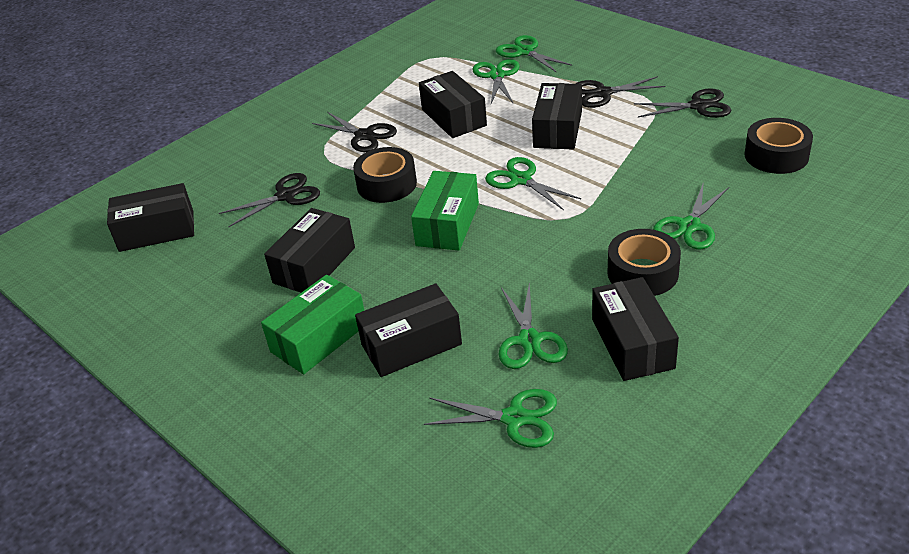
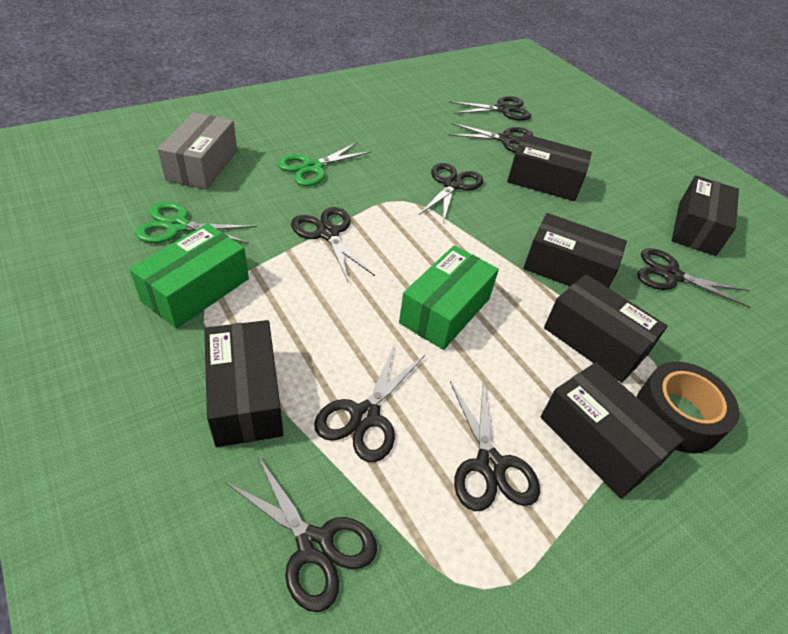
black scissors: [219,173,320,227] [312,112,397,152] [575,76,666,108] [634,88,732,118] = 4 -> [224,454,377,612] [291,207,375,282] [314,344,425,462] [419,163,483,223] [449,96,531,121] [449,123,533,153] [450,377,540,511] [637,248,750,308] = 8
black tape: [353,147,417,203] [608,229,681,296] [745,118,813,174] = 3 -> [637,362,740,453] = 1
green scissors: [424,389,557,448] [473,59,520,104] [485,157,581,210] [496,35,572,73] [499,282,568,369] [653,182,729,249] = 6 -> [135,202,257,244] [277,142,372,186] = 2
grey box: none = 0 -> [158,112,238,190] = 1

